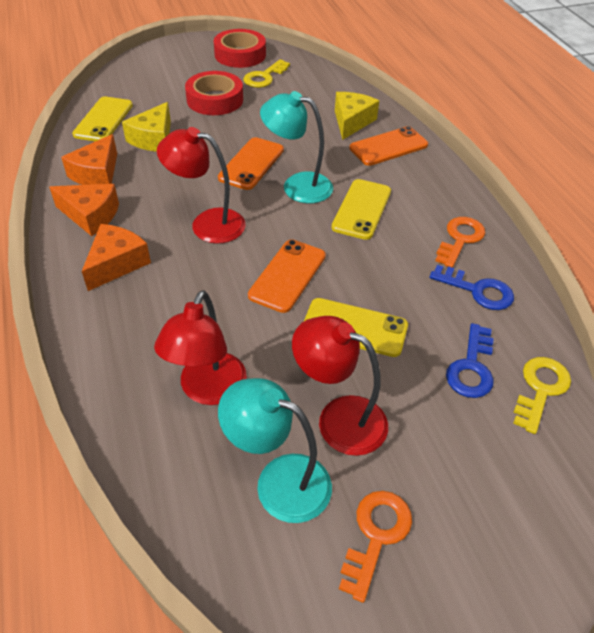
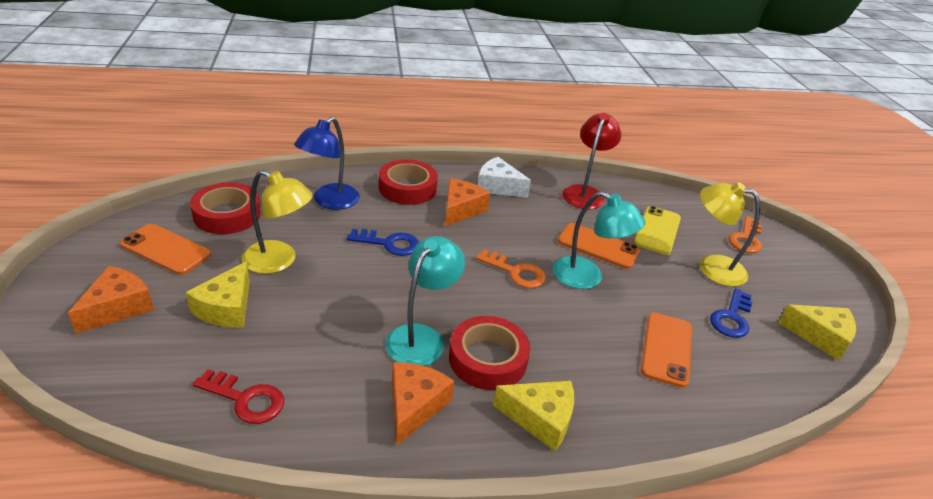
blue lamp: none = 0 -> [294,117,360,210] = 1
red key: none = 0 -> [193,369,284,424] = 1
red lamp: [154,290,247,405] [157,127,246,244] [292,316,388,456] = 3 -> [562,113,622,209] = 1
red tape: [185,71,243,115] [214,29,266,68] = 2 -> [190,182,261,234] [379,159,438,205] [449,316,530,390] = 3
white cheese: none = 0 -> [478,157,531,198] = 1
yellow cheese: [122,102,171,152] [335,92,379,140] = 2 -> [186,261,250,328] [493,381,574,451] [778,304,856,361] = 3
yellow key: [243,59,290,88] [513,357,571,434] = 2 -> none = 0
yellow lamp: none = 0 -> [242,170,313,274] [699,182,760,287] = 2
yellow phone: [72,96,133,141] [304,298,408,357] [332,179,391,240] = 3 -> [634,206,681,255] = 1

